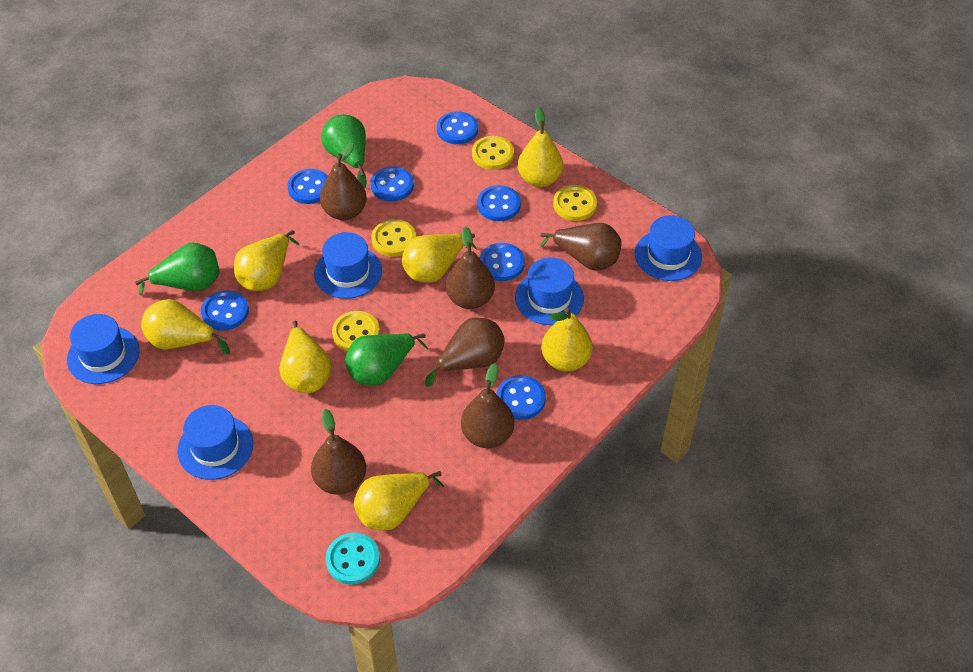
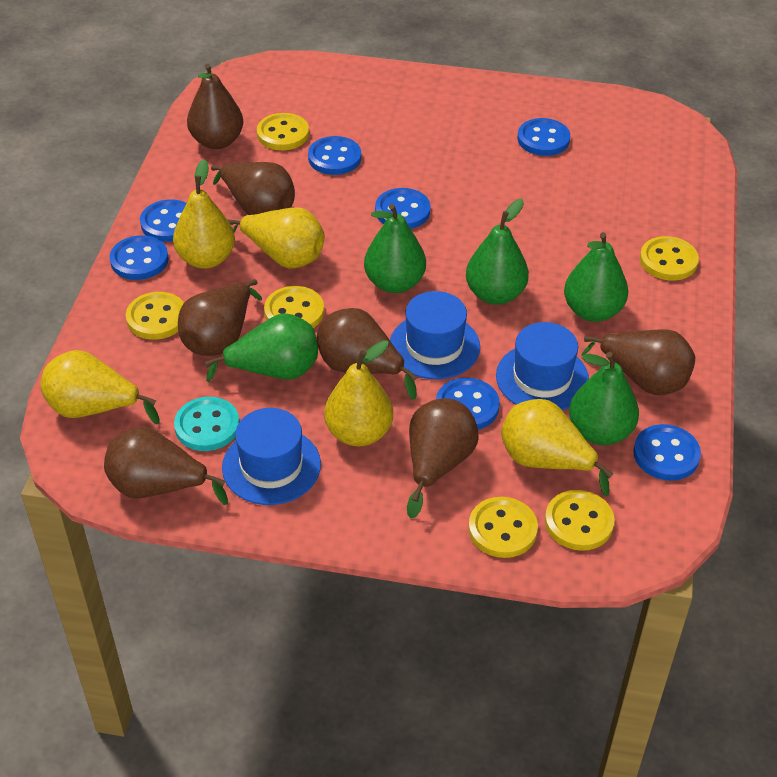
blue hat: [67,314,140,384] [177,405,253,480] [314,232,382,299] [515,257,584,325] [635,215,702,281] = 5 -> [222,408,321,505] [390,291,480,379] [496,322,589,410] = 3
brown pear: [311,409,366,495] [320,143,367,220] [425,318,505,387] [446,226,495,309] [461,363,514,448] [540,223,622,271] = 6 -> [104,427,228,505] [178,279,262,356] [187,64,243,149] [211,162,295,215] [317,308,417,400] [407,398,478,518] [581,329,695,395] = 7
green pear: [135,243,219,295] [322,114,367,188] [345,333,428,386] = 3 -> [205,313,318,382] [364,204,426,293] [466,199,529,305] [564,232,628,322] [569,352,639,445] = 5
yellow button: [332,311,380,351] [371,219,416,257] [472,136,514,170] [553,185,597,221] = 4 -> [126,292,184,340] [257,113,309,150] [264,286,324,328] [468,497,538,558] [545,490,615,551] [640,236,699,281] = 6
yellow pear: [141,299,230,355] [234,230,299,291] [279,321,332,393] [354,471,444,531] [402,233,477,283] [518,107,563,187] [541,308,593,372] = 7 -> [41,350,159,424] [173,159,235,269] [228,207,324,269] [324,340,393,446] [501,399,613,496] = 5

